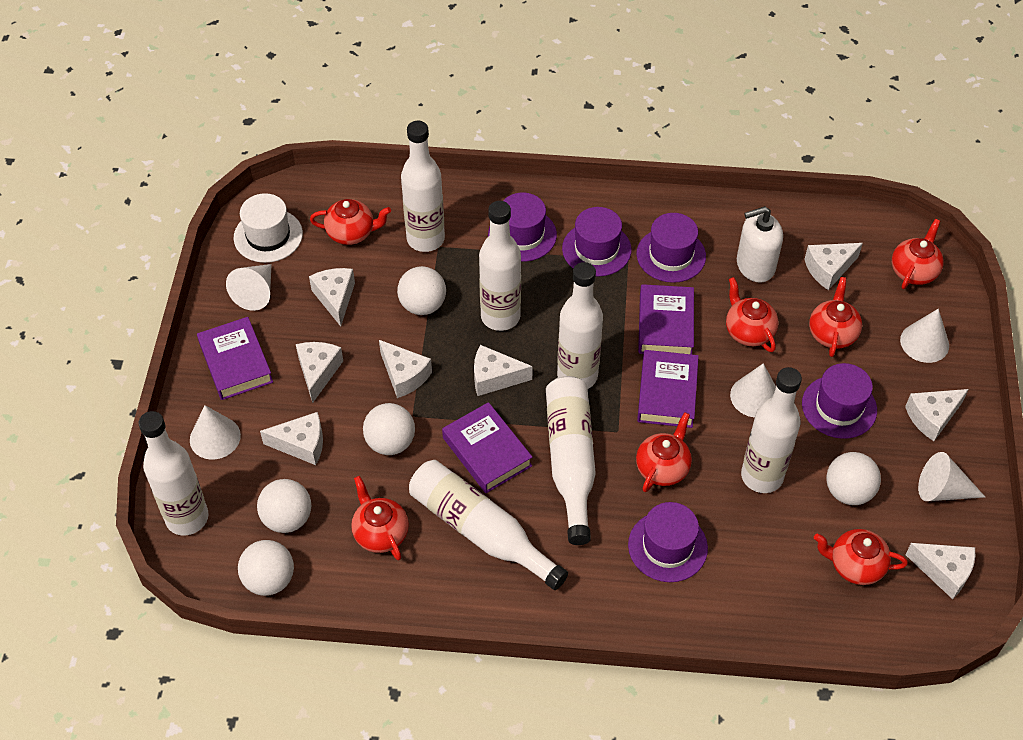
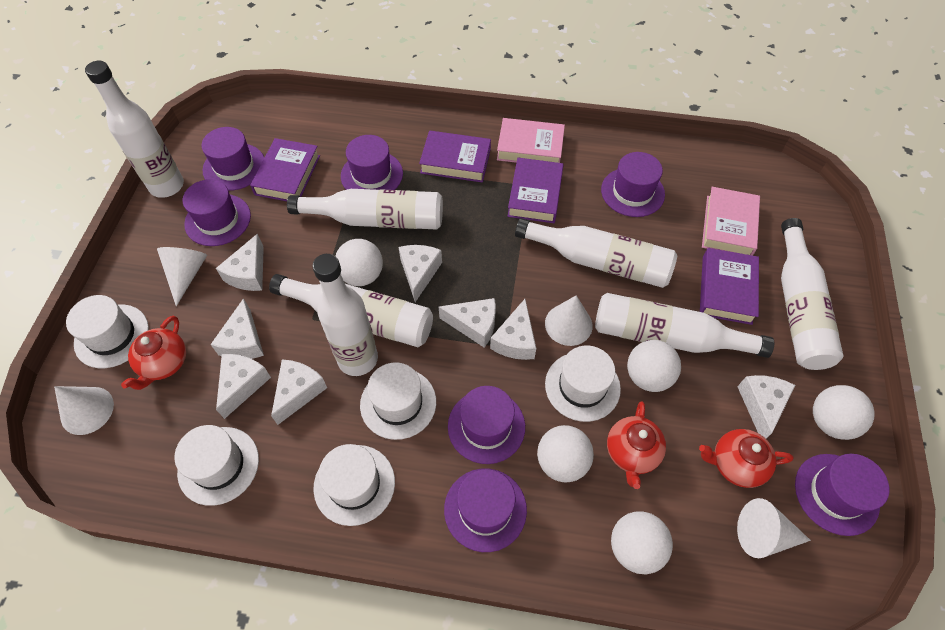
pink book: none = 0 -> [497,118,565,163] [702,187,760,256] = 2
purple hat: [488,193,557,262] [562,207,632,277] [628,502,708,582] [636,213,706,283] [802,363,877,439] = 5 -> [183,179,251,246] [201,127,264,191] [341,135,403,190] [444,469,527,552] [448,386,525,464] [601,152,665,217] [795,454,889,536] = 7
red teapot: [310,199,391,245] [351,476,409,560] [636,412,692,492] [726,277,778,352] [809,277,862,357] [814,529,908,585] [892,219,944,289] = 7 -> [121,316,186,390] [607,401,666,489] [699,429,793,488] = 3
white cone: [190,405,241,459] [226,264,272,311] [730,363,776,418] [900,309,949,363] [918,452,985,501] = 5 -> [54,386,114,435] [157,247,207,306] [545,295,593,346] [737,498,811,558] = 4
white hat: [234,193,303,263] = 1 -> [66,295,149,368] [174,425,259,506] [313,444,395,526] [360,362,436,440] [545,345,621,422] = 5
white soap dispenser: [737,206,783,283] = 1 -> none = 0

